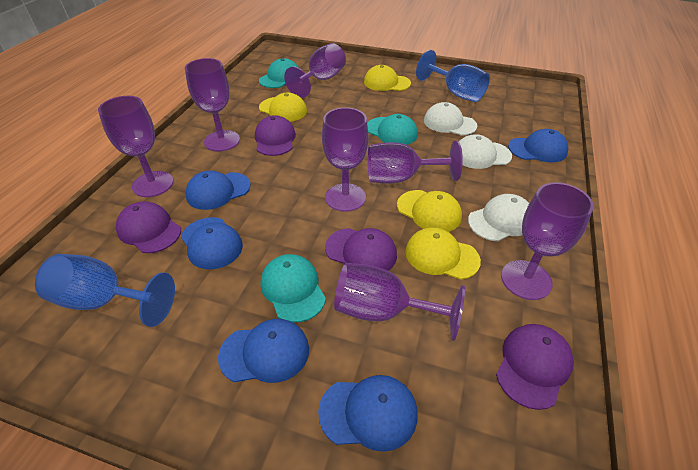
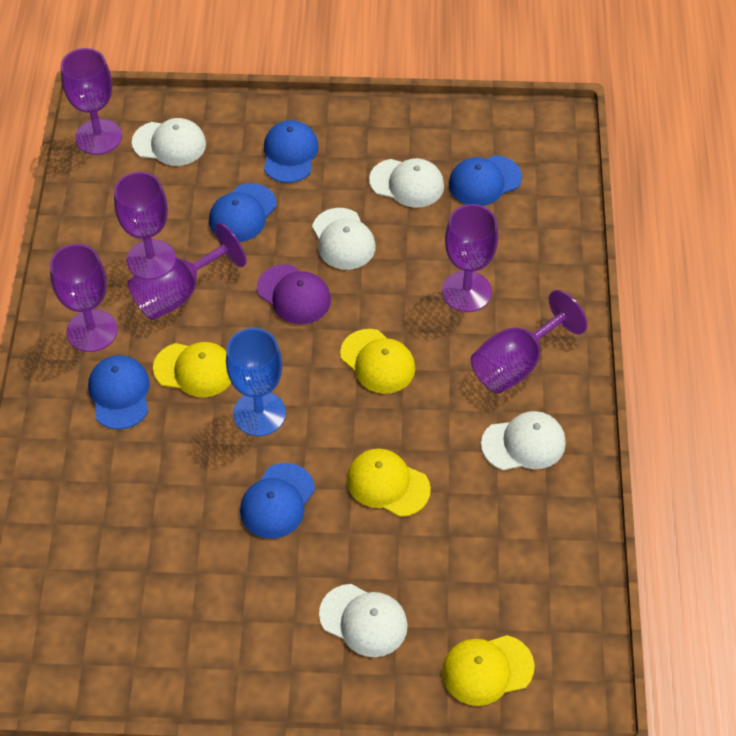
blue goblet: [35,254,175,327] [416,50,490,102] = 2 -> [226,328,286,436] = 1
purple cap: [116,201,181,253] [255,115,296,156] [325,228,397,271] [496,324,574,410] = 4 -> [257,264,331,324] = 1
purple goblet: [98,96,174,197] [185,58,240,151] [284,43,346,98] [322,107,369,212] [334,263,465,341] [368,141,463,184] [501,182,594,300] = 7 -> [50,244,118,352] [61,48,122,155] [114,172,176,275] [128,223,246,320] [442,204,498,312] [471,290,587,393] = 6
turquoise cap: [259,58,299,88] [261,254,326,323] [367,114,418,145] = 3 -> none = 0
white cap: [424,102,477,136] [459,134,512,169] [468,194,529,241] = 3 -> [132,118,206,166] [312,208,376,270] [319,584,408,657] [369,158,444,208] [481,411,566,470] = 5

